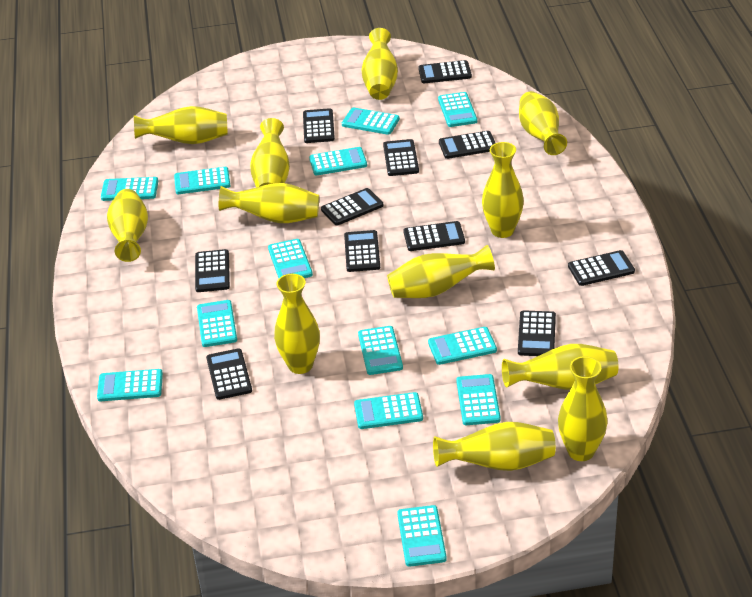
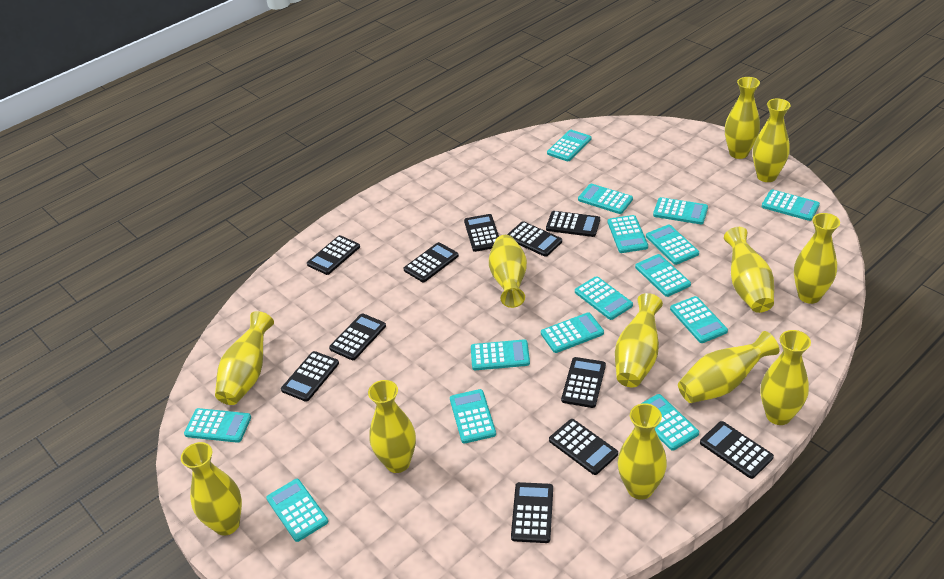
turquoise calculator: [97,369,163,401] [101,177,158,201] [174,167,231,194] [197,300,237,347] [268,239,313,278] [309,147,367,175] [342,107,400,135] [354,392,423,429] [358,326,403,375] [397,505,447,567] [428,327,497,365] [438,92,477,127] [456,374,501,425] = 13 -> [184,408,251,443] [266,479,328,542] [450,389,496,444] [471,339,530,370] [541,312,604,353] [547,130,591,161] [575,276,633,320] [578,184,633,214] [608,215,648,253] [635,254,691,297] [641,394,699,451] [646,224,699,265] [653,197,708,224] [670,296,728,343] [762,190,820,221] = 15

